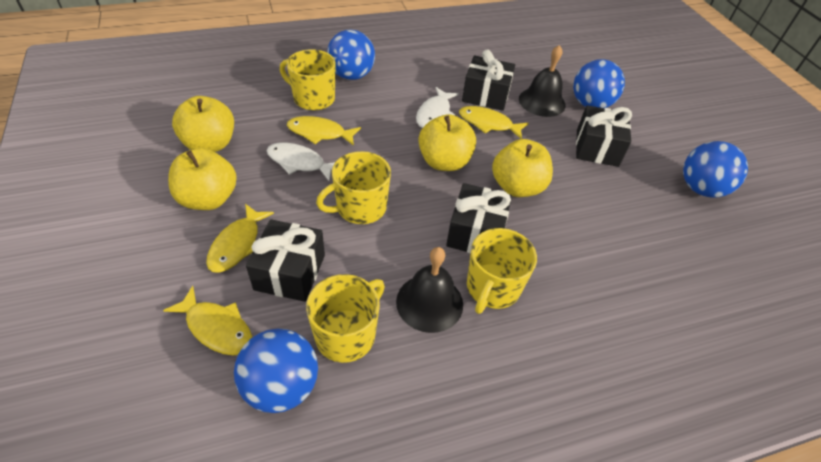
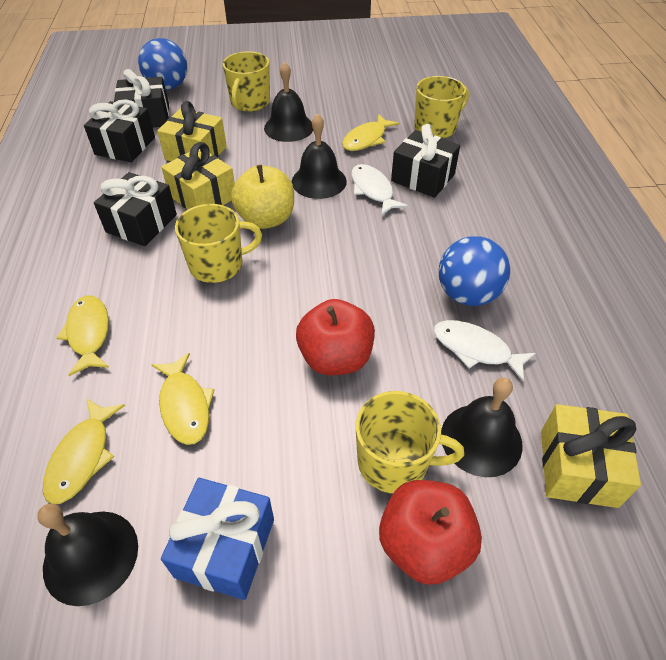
black bell: [396,247,463,333] [519,45,566,117] = 2 -> [37,504,138,606] [264,62,313,142] [292,114,347,199] [441,378,523,477] = 4
blue ball: [234,329,318,413] [327,29,375,80] [573,59,625,108] [683,141,748,198] = 4 -> [138,38,187,90] [439,236,510,306] = 2
blue gift: none = 0 -> [161,478,274,600] = 1
red apple: none = 0 -> [296,299,375,375] [379,480,482,585] = 2
yellow apple: [168,148,237,210] [172,96,234,152] [418,114,476,171] [492,139,553,197] = 4 -> [231,165,294,229] = 1
yellow gift: none = 0 -> [157,101,227,161] [161,142,235,210] [541,404,641,508] = 3

